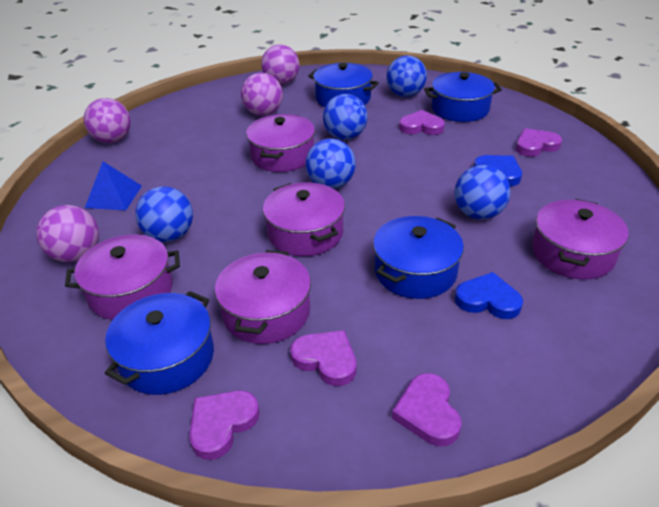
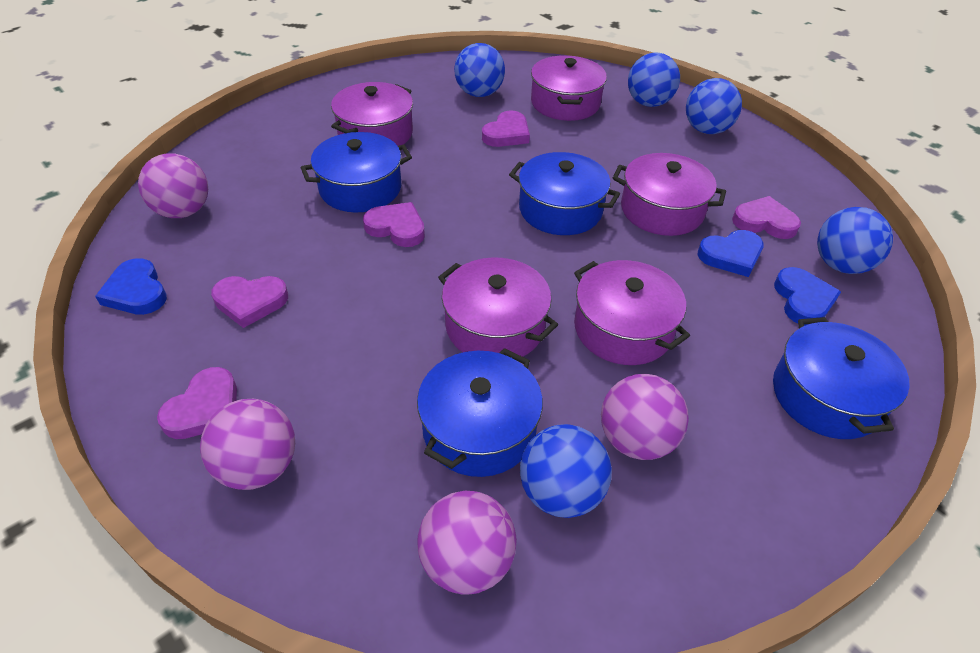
blue heart: [455,272,523,319] [474,155,522,186] = 2 -> [95,258,167,315] [698,230,764,277] [774,267,841,326] = 3
blue pyramid: [85,161,142,210] = 1 -> none = 0

